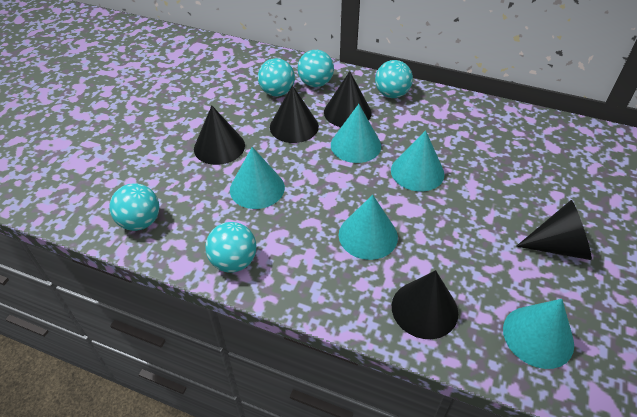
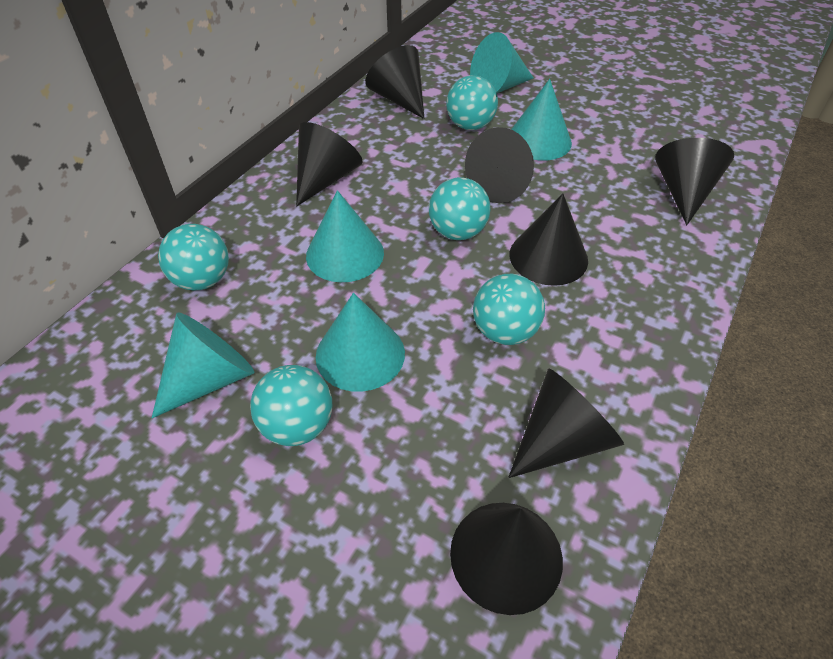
black cone: [194,106,245,165] [270,85,319,143] [324,71,372,127] [392,270,458,339] [516,200,592,260] = 5 -> [296,122,363,206] [365,45,424,119] [450,503,563,615] [465,127,534,203] [508,369,624,478] [510,193,588,286] [655,138,734,225] = 7

